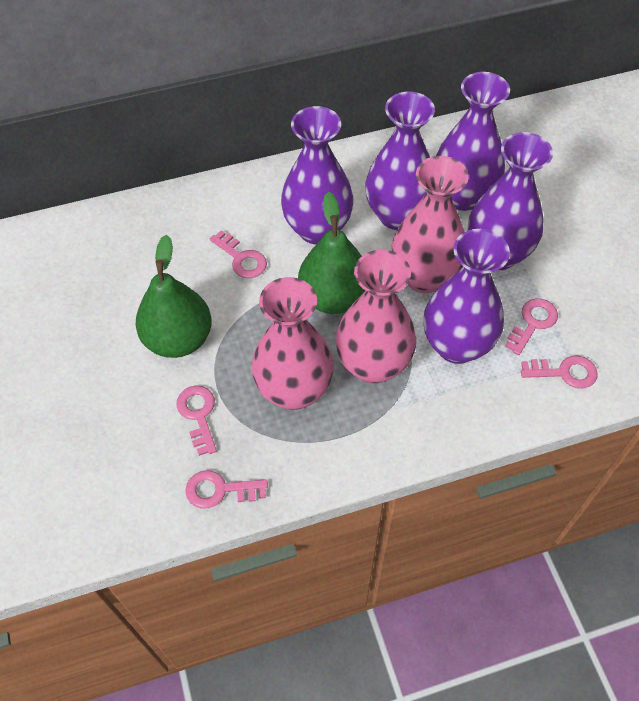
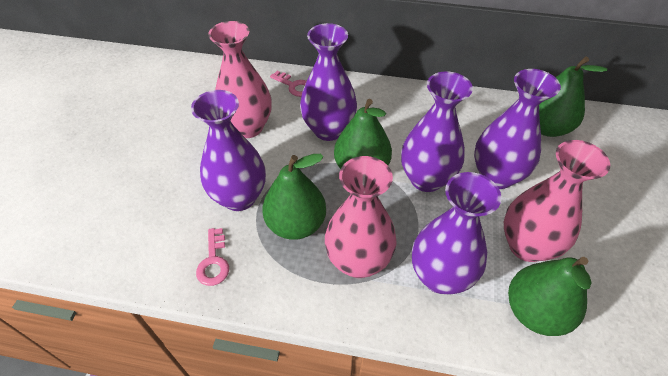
green pear: [136,235,212,358] [298,192,365,314] = 2 -> [263,154,326,240] [334,99,392,169] [508,257,592,336] [539,57,607,137] = 4
pink key: [176,385,217,456] [185,470,268,509] [210,230,267,278] [505,298,558,355] [521,355,597,389] = 5 -> [196,228,229,286] [270,71,307,97] = 2

